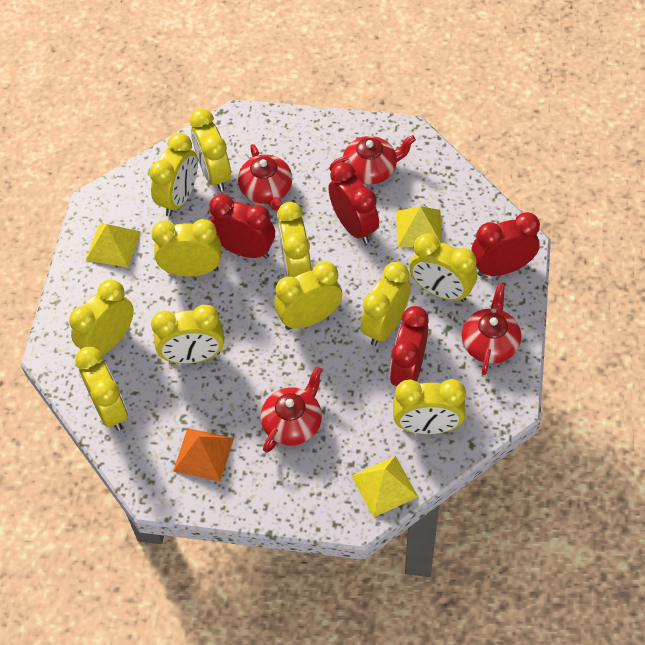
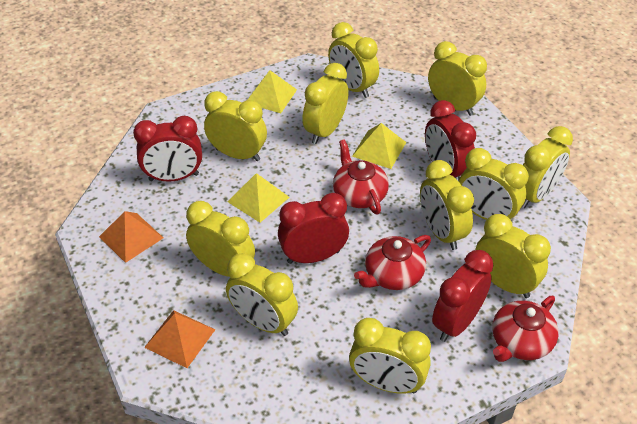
orange pyramid: [173,428,234,482] = 1 -> [99,211,163,263] [144,310,215,368] = 2
red teapot: [238,144,292,211] [261,366,322,453] [329,135,416,185] [462,283,521,375] = 4 -> [333,139,389,215] [354,235,431,290] [492,296,559,362] = 3

